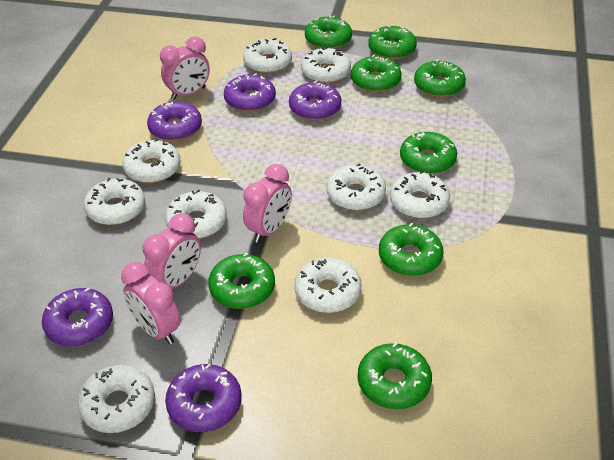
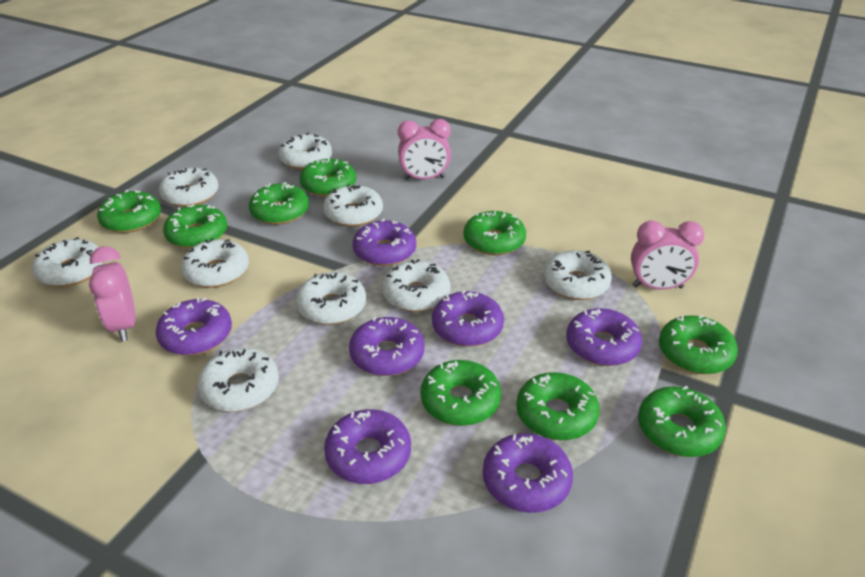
green donut: [208,253,275,309] [305,16,352,49] [351,55,402,92] [358,342,432,409] [368,24,417,60] [379,223,443,276] [400,132,457,174] [414,59,466,97] = 8 -> [97,190,161,233] [163,204,227,249] [249,182,309,225] [300,158,356,197] [421,360,501,426] [464,211,526,255] [516,372,600,440] [638,386,726,457] [659,315,738,374] = 9
pink clock: [121,262,181,344] [143,213,201,289] [160,37,210,100] [243,164,292,243] = 4 -> [89,246,136,342] [398,119,451,180] [631,220,704,290] = 3
purple donut: [42,287,113,347] [147,101,202,141] [165,364,242,432] [224,73,276,112] [289,81,341,121] = 5 -> [156,298,232,355] [324,409,411,484] [349,317,424,376] [353,219,416,266] [432,290,504,347] [483,433,573,513] [566,308,642,366] = 7

